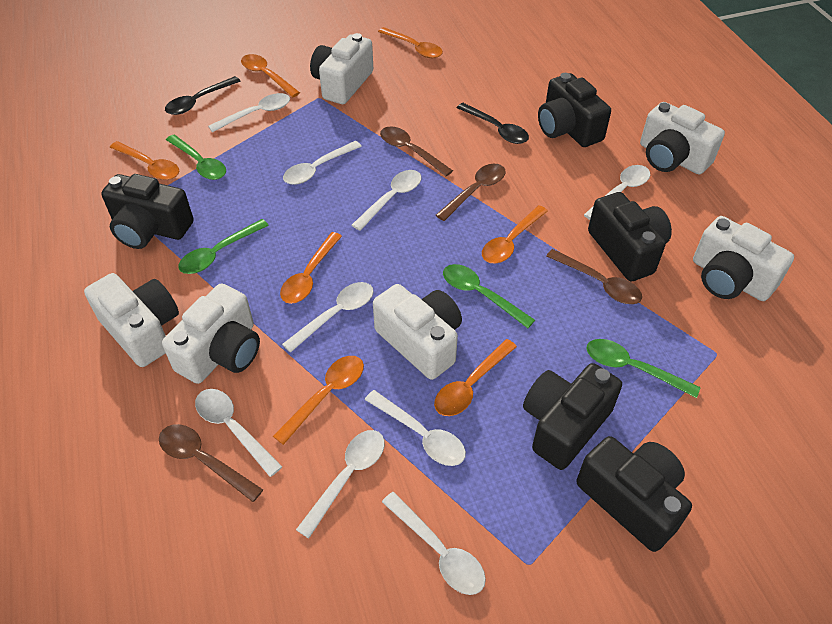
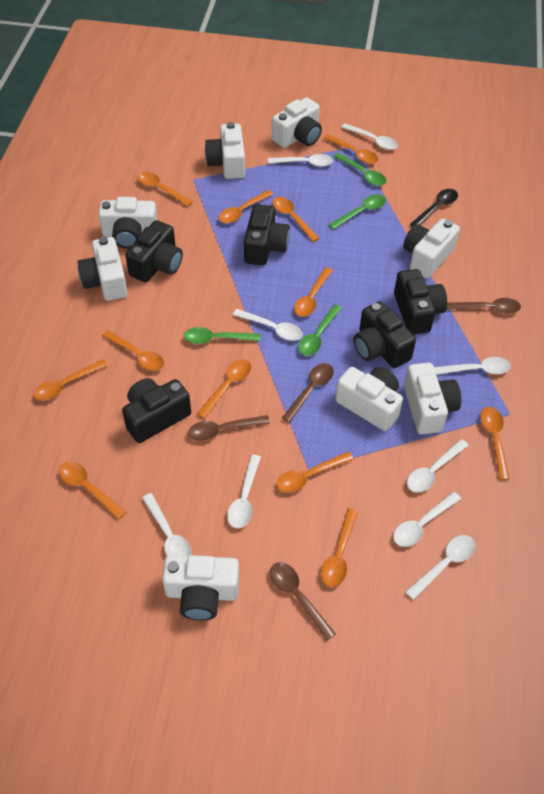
black spoon: [165,76,240,115] [457,103,529,144] = 2 -> [410,189,458,227] = 1
orange spoon: [110,141,179,180] [241,54,300,97] [273,356,364,445] [280,232,342,304] [378,27,443,58] [434,339,517,416] [482,205,548,263] = 7 -> [33,359,108,401] [59,461,126,519] [102,330,164,371] [137,172,192,207] [197,359,251,419] [218,190,273,223] [273,197,319,242] [277,451,354,493] [294,267,333,317] [321,508,358,587] [324,134,378,164] [480,407,510,480] = 12
white camera: [84,273,179,367] [162,283,260,384] [310,33,373,104] [373,284,462,380] [640,102,725,174] [693,216,794,301] = 6 -> [78,237,128,301] [98,197,158,249] [162,555,239,621] [205,122,245,179] [272,97,322,148] [335,367,403,431] [403,218,460,279] [404,363,461,435] = 8

